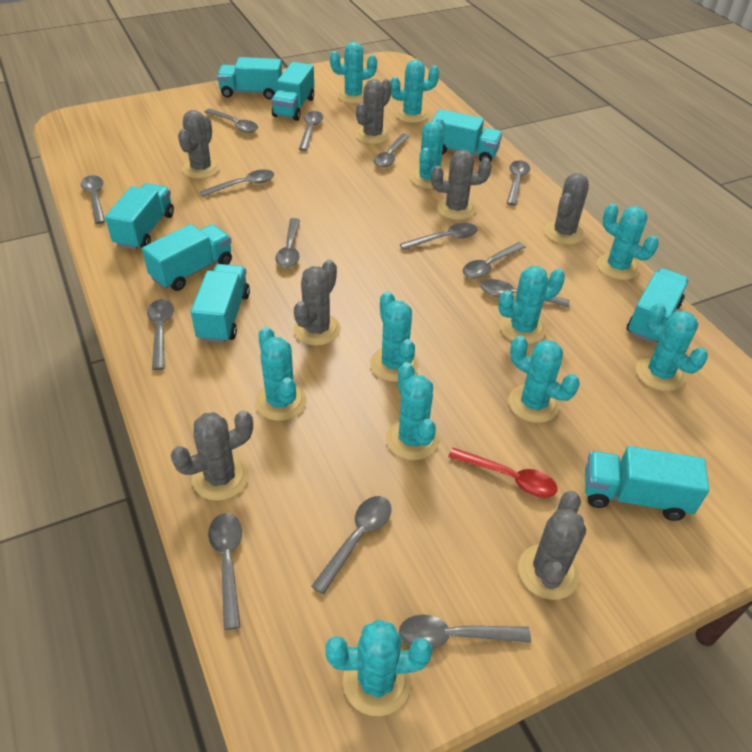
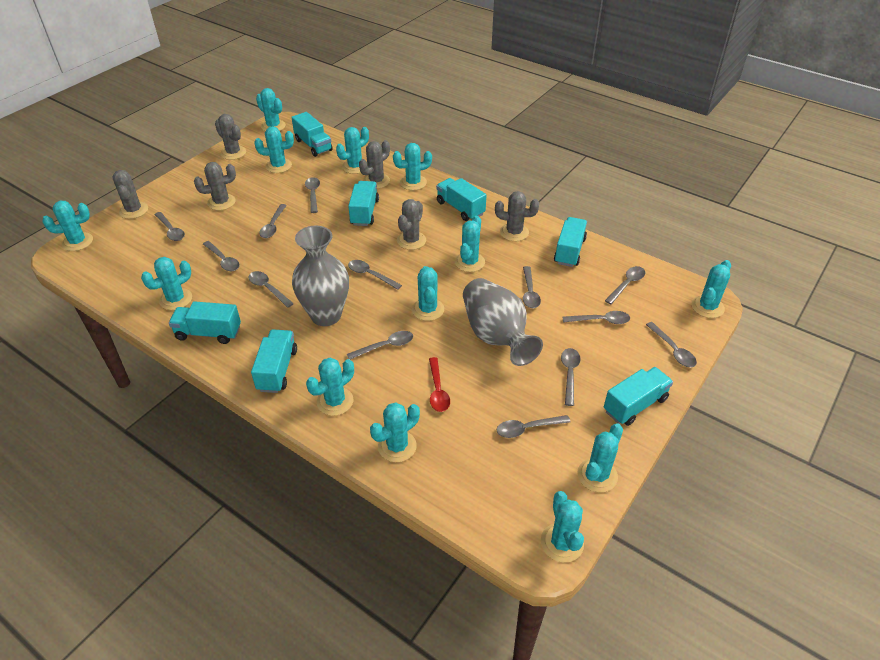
grey cactus: [171,410,253,501] [178,110,220,179] [294,260,341,346] [356,79,392,144] [431,150,492,220] [518,491,586,600] [544,173,589,245] = 7 -> [112,170,148,219] [194,162,236,210] [215,114,246,160] [359,140,390,189] [397,199,426,250] [495,191,539,241] = 6
grey spoon: [81,175,105,224] [147,299,174,370] [200,170,274,197] [205,109,258,133] [208,513,242,630] [275,218,300,268] [299,111,323,151] [311,496,391,594] [374,134,409,168] [399,615,531,649] [400,223,478,250] [463,242,526,279] [480,279,570,308] [507,160,530,206] = 14 -> [155,212,185,241] [203,241,240,271] [249,271,294,308] [259,204,287,238] [305,177,320,213] [347,331,413,360] [348,260,402,290] [497,415,571,438] [523,266,541,308] [561,348,581,406] [562,311,630,324] [605,266,645,304] [646,322,697,367] = 13
grey vase: none = 0 -> [292,225,349,326] [463,278,543,366] = 2
turquoise cactus: [255,327,306,421] [325,619,432,716] [330,42,377,104] [370,291,419,382] [386,362,439,460] [390,60,439,123] [410,118,448,189] [498,266,565,344] [508,335,580,423] [597,203,659,280] [636,303,708,391] = 11 -> [42,201,93,251] [141,257,192,310] [254,126,294,173] [256,88,286,131] [306,358,354,416] [336,127,369,174] [370,402,420,462] [393,143,432,190] [412,266,444,321] [455,216,485,272] [541,491,584,563] [577,423,623,492] [691,260,731,318] = 13
turquoise truck: [105,183,174,250] [142,224,232,291] [191,264,250,343] [217,57,282,100] [271,62,314,121] [432,109,502,162] [585,446,709,521] [627,268,689,344] = 8 -> [169,301,241,344] [251,329,297,393] [291,112,333,157] [348,181,379,226] [436,178,486,221] [554,217,587,267] [604,367,673,426] = 7

